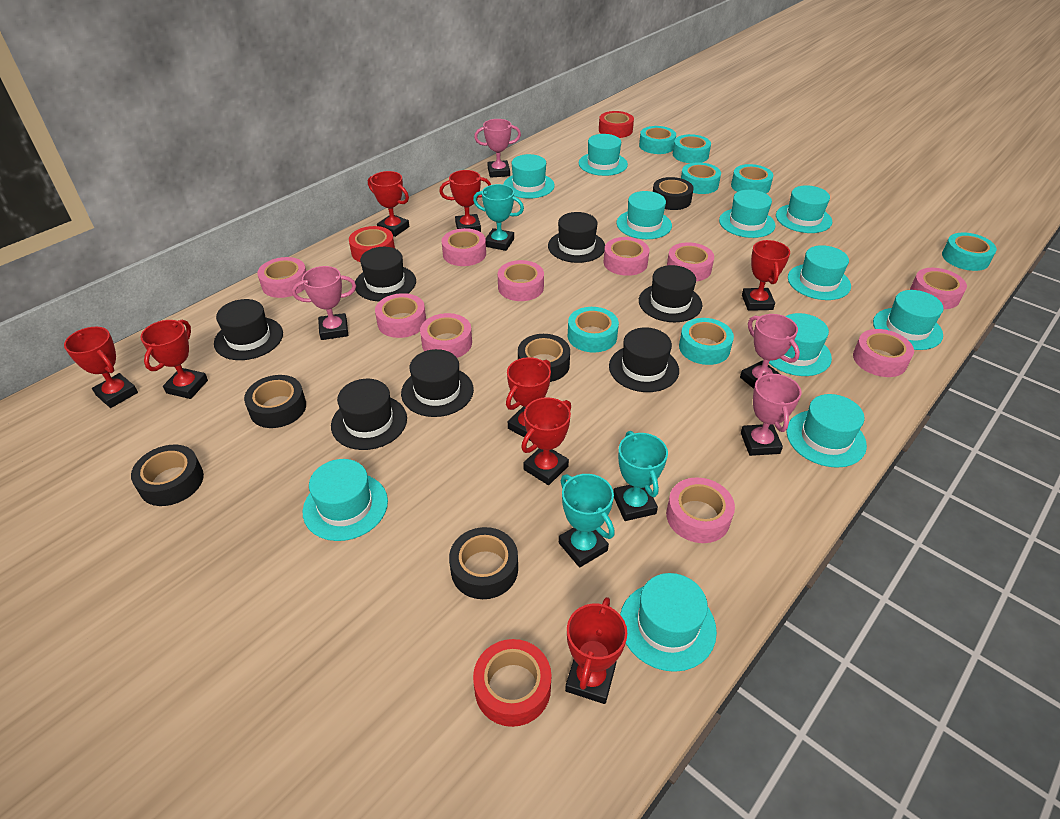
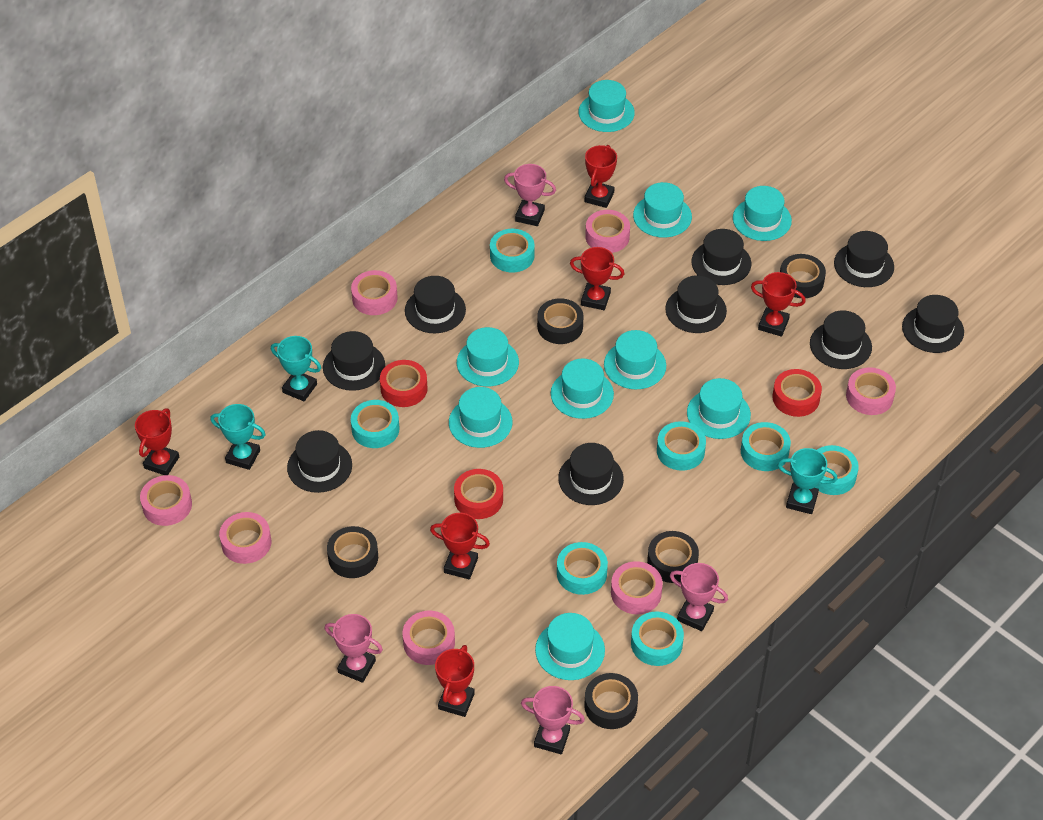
black hat: [214,299,283,360] [331,379,407,450] [355,247,416,301] [401,349,474,417] [548,212,605,263] [609,327,679,392] [639,265,702,322] = 7 -> [287,430,352,493] [323,331,385,391] [405,276,466,333] [558,443,624,505] [665,275,727,333] [691,229,751,285] [810,310,872,369] [834,231,894,287] [902,295,964,353] = 9
pink tape: [257,257,306,298] [375,293,426,338] [420,313,472,358] [442,228,486,266] [498,260,544,301] [604,237,649,276] [666,477,735,543] [667,242,714,281] [853,329,914,377] [910,268,967,309] = 10 -> [140,475,192,526] [219,512,271,564] [351,270,398,315] [402,611,455,665] [585,210,630,253] [611,561,663,614] [846,367,896,415] = 7
red trophy: [64,327,138,408] [140,320,208,399] [368,171,409,237] [439,170,491,232] [506,357,551,441] [521,397,571,485] [565,597,627,704] [742,240,790,311] = 8 -> [135,408,179,475] [430,513,490,579] [435,645,475,717] [570,247,624,310] [585,145,617,208] [751,272,806,337] = 6
turquoise hat: [303,459,388,541] [503,154,555,199] [578,134,628,176] [616,191,672,239] [620,573,717,672] [719,190,776,238] [769,313,832,376] [776,185,832,233] [786,394,867,468] [788,245,851,300] [873,290,944,350] = 11 -> [449,387,512,448] [457,327,519,386] [535,613,605,680] [551,358,614,419] [579,80,635,132] [604,330,666,389] [633,182,692,238] [687,378,751,439] [733,186,792,241] = 9

